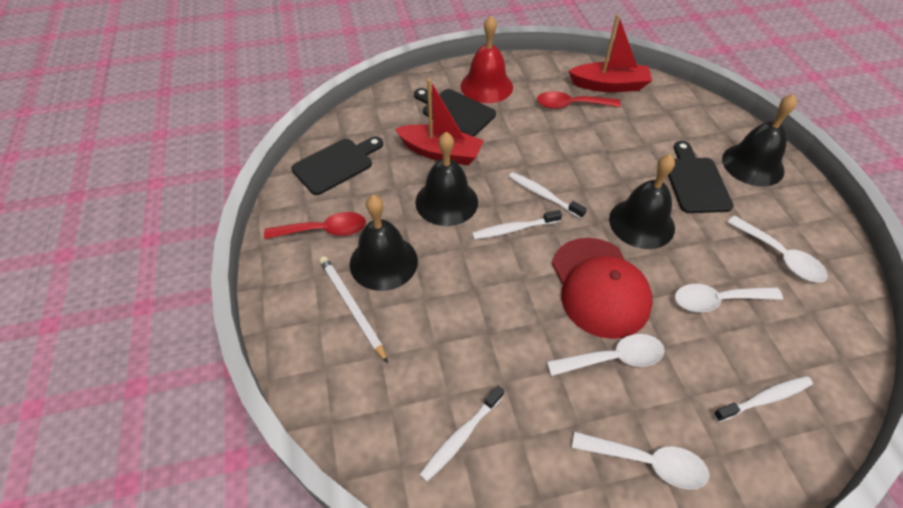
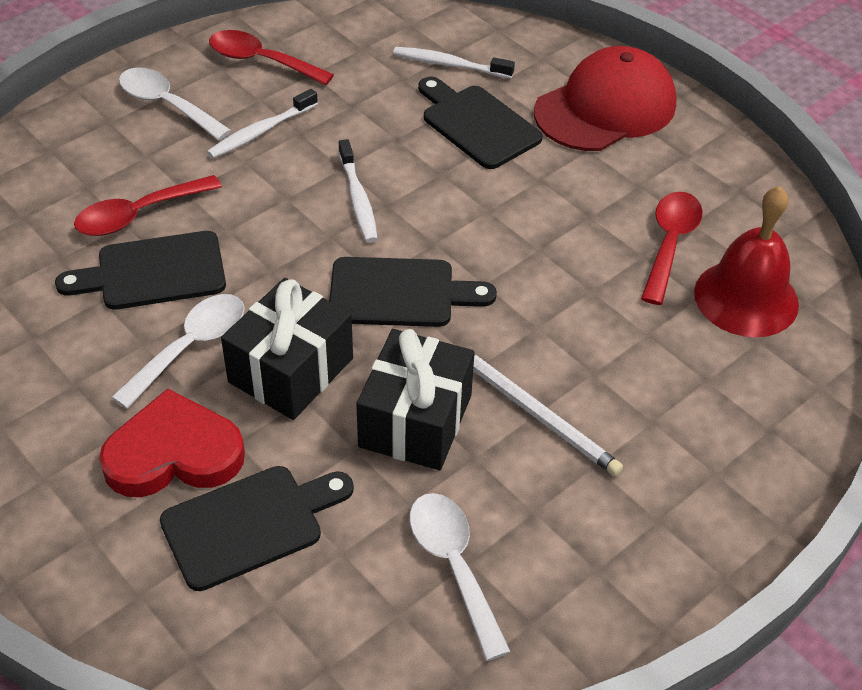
black bell: [350,195,418,291] [415,132,478,226] [609,154,675,249] [722,94,797,186] = 4 -> none = 0
black cutting board: [291,136,383,195] [414,88,496,137] [668,141,733,213] = 3 -> [55,231,226,310] [160,466,354,591] [329,257,497,327] [418,77,543,169] = 4
black gift: none = 0 -> [221,278,353,420] [356,329,474,470] = 2
red boat: [395,79,484,165] [568,14,652,92] = 2 -> none = 0
red heart: none = 0 -> [99,389,245,497] = 1
red spoon: [264,212,366,239] [537,91,621,109] = 2 -> [74,175,222,236] [209,30,334,85] [641,192,703,305] = 3
white spoon: [547,334,665,376] [572,432,709,489] [675,284,783,312] [727,216,828,282] = 4 -> [112,294,244,409] [119,68,231,140] [409,493,511,661] = 3
white toothbrush: [419,386,504,482] [472,210,562,239] [509,172,587,219] [713,376,813,422] = 4 -> [207,89,318,159] [339,139,378,243] [393,47,515,78] = 3

